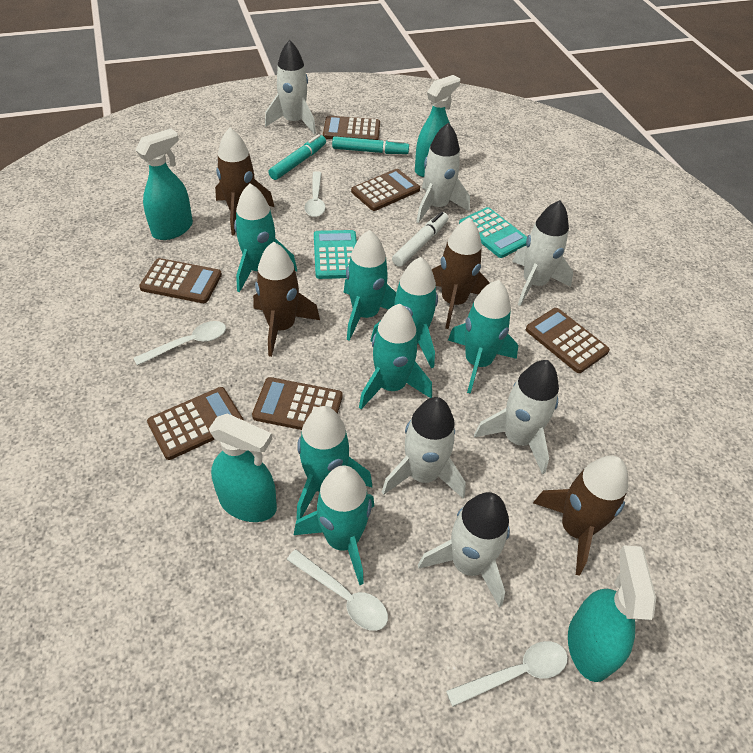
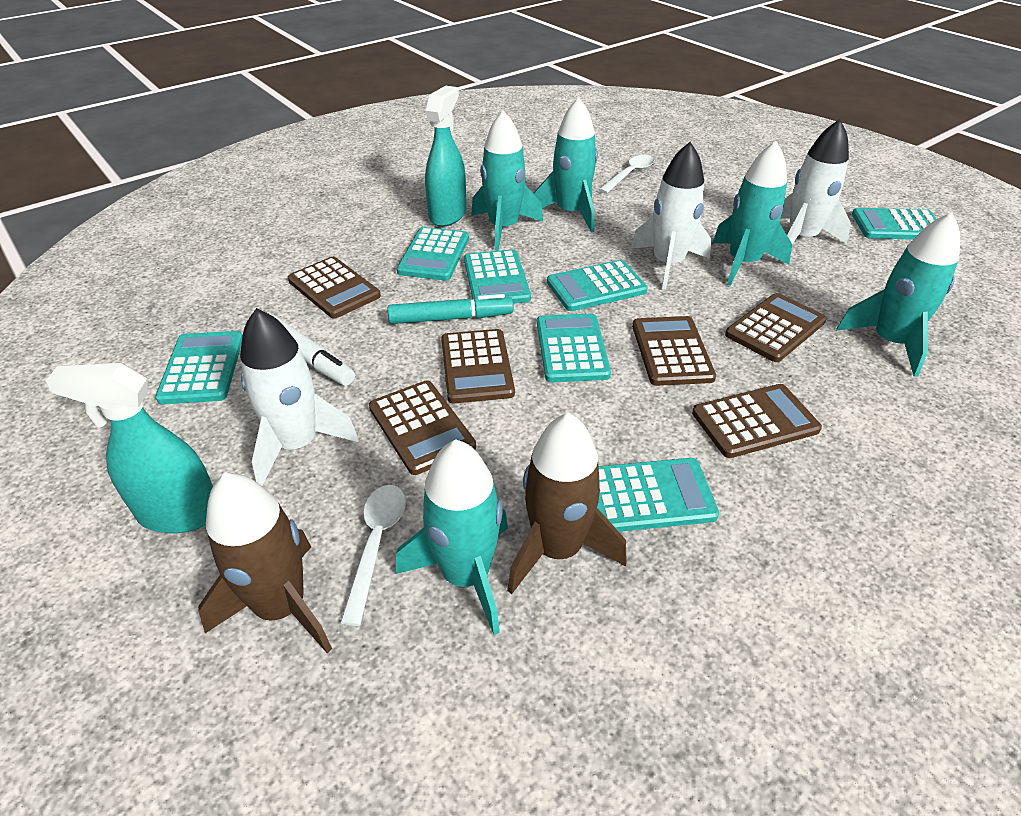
brown rocket: [215,128,275,236] [253,242,320,357] [431,218,490,329] [533,456,628,576] = 4 -> [198,473,332,653] [507,412,627,594] = 2
turquoise calculator: [314,230,357,279] [459,207,527,258] = 2 -> [155,331,243,404] [397,227,469,281] [464,250,531,304] [537,314,611,382] [547,260,648,311] [597,458,719,532] [852,208,936,240] = 7
turquoise marker: [269,134,326,180] [332,136,409,154] = 2 -> [388,294,513,324] = 1
turquoise rocket: [234,183,297,292] [294,465,374,585] [296,406,372,520] [344,230,396,341] [359,304,432,409] [371,257,438,368] [448,280,518,394] = 7 -> [395,439,508,635] [471,111,543,251] [534,97,598,233] [713,141,792,286] [836,212,960,377] = 5
turquoise spray bottle: [136,129,193,240] [209,413,277,522] [415,75,460,177] [568,545,656,682] = 4 -> [45,363,213,533] [425,86,466,227] = 2
white rocket: [265,40,316,134] [382,397,466,498] [416,123,470,223] [418,492,510,607] [474,360,559,474] [512,200,573,306] = 6 -> [240,308,359,486] [631,142,711,290] [780,119,851,244] = 3
white spoon: [134,321,226,366] [287,549,388,631] [304,171,326,217] [446,641,568,707] = 4 -> [340,485,406,626] [599,155,654,194] = 2

